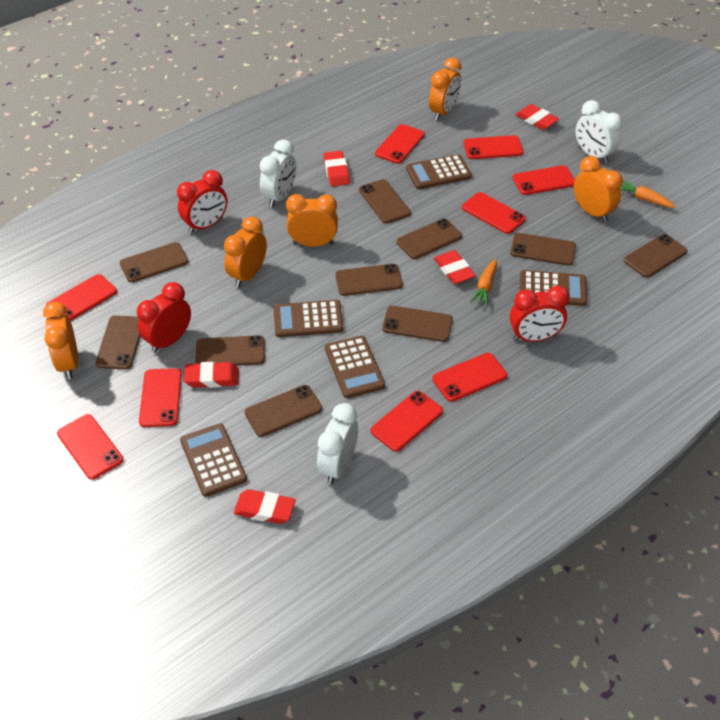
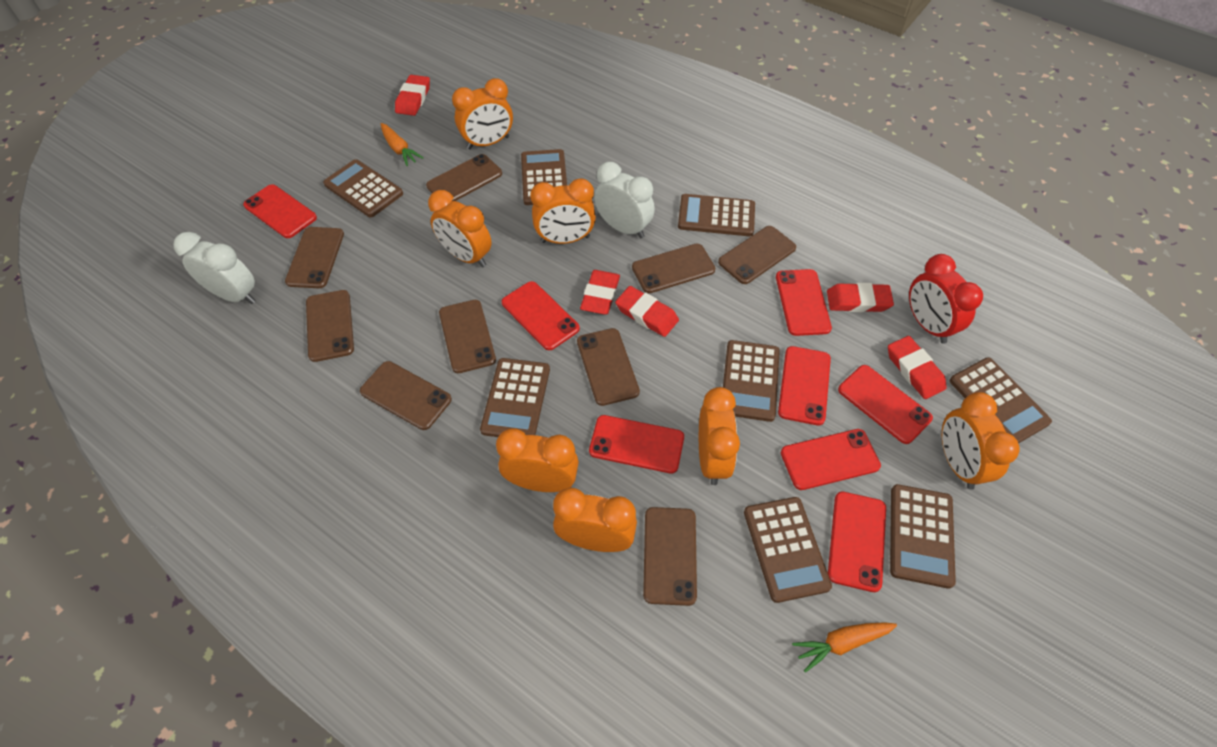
brown calculator: [180,423,247,497] [273,300,343,337] [325,336,385,398] [406,154,472,189] [520,270,587,306] = 5 -> [323,159,403,217] [480,358,550,437] [521,149,567,205] [678,194,755,236] [723,340,780,422] [744,497,832,603] [890,484,956,589] [950,357,1052,444] = 8
brown phone: [95,315,141,370] [120,242,189,282] [195,335,265,366] [245,385,322,437] [335,264,403,296] [359,179,411,224] [382,306,453,342] [397,218,462,259] [511,233,576,266] [624,234,688,278] = 10 -> [285,227,344,288] [306,290,354,362] [360,361,452,430] [426,154,502,201] [439,300,496,373] [577,328,640,406] [632,244,715,293] [643,507,697,606] [718,226,796,284] = 9
orange clock: [43,302,78,379] [224,217,267,288] [286,194,338,247] [429,58,461,121] [574,156,623,222] = 5 -> [428,190,492,267] [452,78,513,149] [496,428,579,492] [530,178,596,244] [553,487,637,552] [699,387,740,485] [942,392,1019,490] = 7
red clock: [137,282,191,353] [177,170,227,234] [510,286,570,342] = 3 -> [909,254,983,344] = 1
red phone: [46,274,117,321] [57,414,124,480] [139,368,182,427] [371,391,443,452] [375,124,425,164] [432,353,507,402] [462,192,526,234] [463,135,523,159] [513,165,575,195] = 9 -> [243,184,317,238] [502,281,580,350] [589,415,684,474] [776,269,832,336] [778,346,831,425] [781,429,881,490] [828,492,886,592] [838,365,933,444] = 8
white clock: [260,140,296,207] [317,403,358,484] [575,100,622,163] = 3 -> [173,232,256,304] [594,162,655,239] = 2

